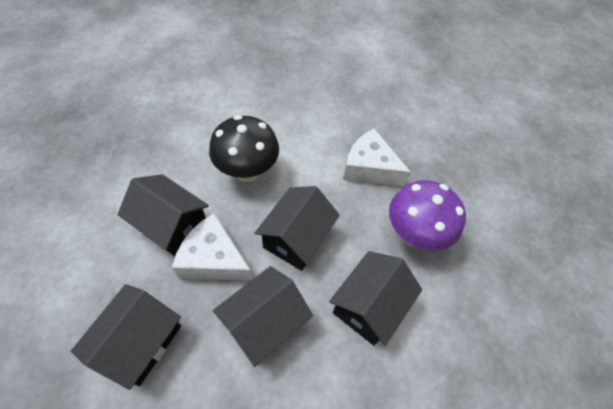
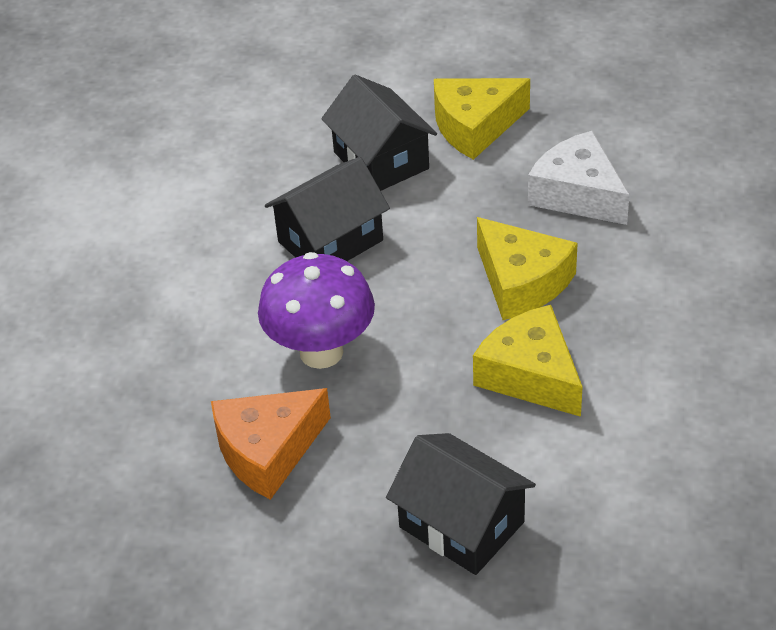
black house: [71,284,181,390] [117,174,209,256] [213,266,313,367] [255,186,340,271] [329,251,422,346] = 5 -> [265,157,390,261] [321,74,437,191] [386,433,536,575] = 3
black mushroom: [209,115,279,182] = 1 -> none = 0
orange cheese: none = 0 -> [211,388,331,500] = 1
white cheese: [172,213,252,281] [343,129,411,186] = 2 -> [528,131,630,225] = 1
yellow cheese: none = 0 -> [434,78,530,160] [473,305,583,417] [477,217,578,320] = 3

